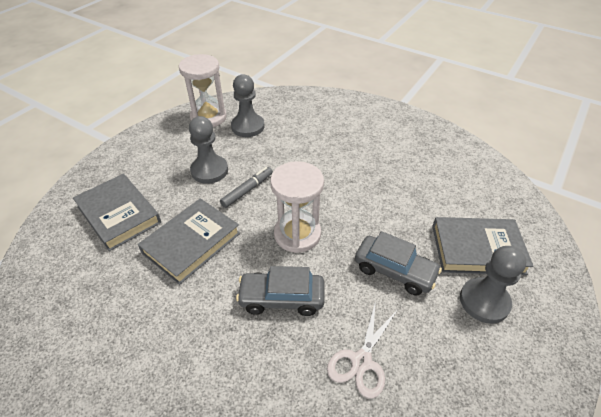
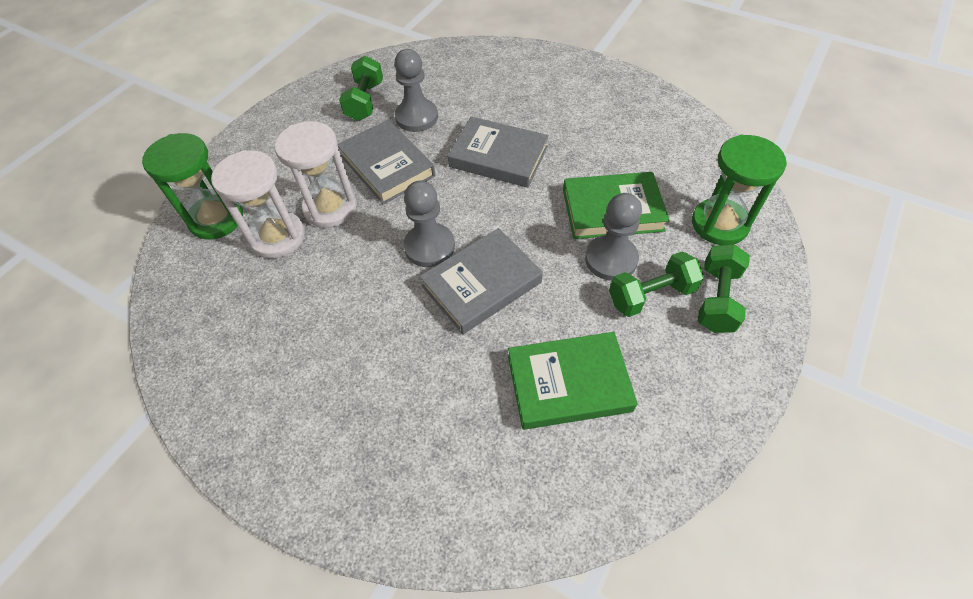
green book: none = 0 -> [508,332,638,430] [563,172,670,239] = 2
green dumbbell: none = 0 -> [339,56,383,121] [609,251,704,317] [698,244,750,333] = 3
green hourglass: none = 0 -> [142,133,243,240] [692,135,787,245] = 2
grey car: [236,266,325,316] [355,231,442,295] = 2 -> none = 0
grey marker: [220,167,273,208] = 1 -> none = 0
white scissors: [327,301,397,399] = 1 -> none = 0

